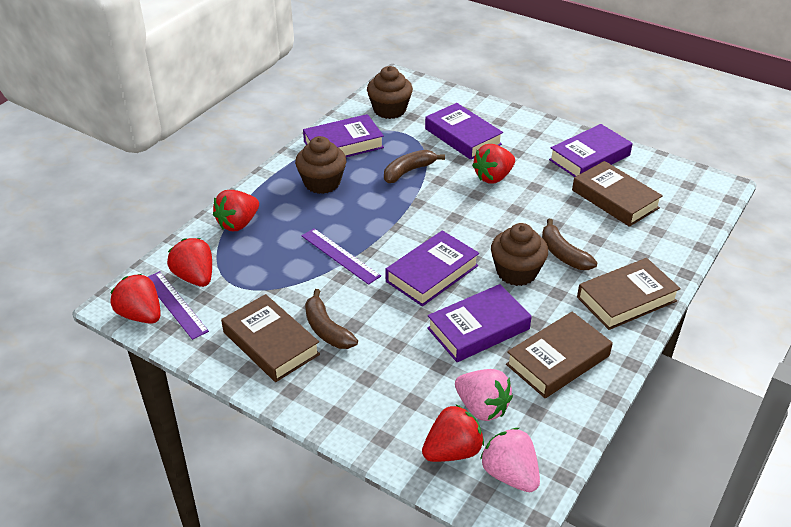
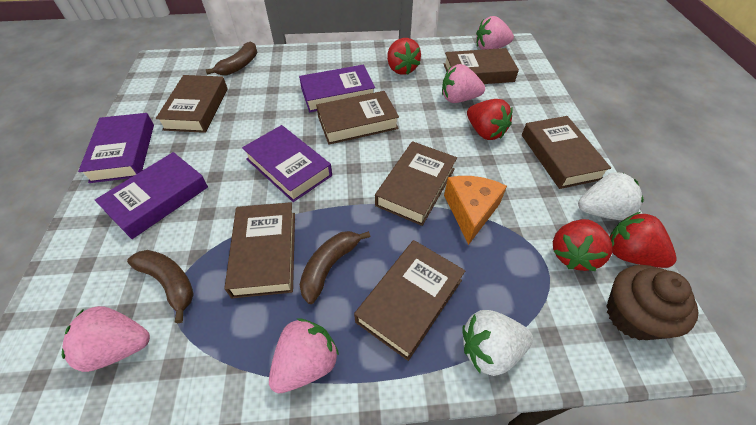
brown book: [221,294,320,382] [506,312,613,398] [572,161,663,227] [577,258,681,330] = 4 -> [156,75,228,133] [225,202,295,298] [316,91,399,145] [354,240,465,361] [375,141,457,226] [444,48,519,84] [522,116,611,189] = 7
brown cupcake: [295,136,346,194] [367,66,413,119] [491,223,548,286] = 3 -> [606,265,698,340] = 1
orange cheese: none = 0 -> [444,176,507,245] = 1
pink strawberry: [455,369,513,421] [480,428,540,492] = 2 -> [62,306,150,372] [269,318,339,393] [442,64,485,103] [476,16,514,50] = 4
purple book: [303,114,384,157] [386,230,479,306] [425,103,503,160] [427,284,532,362] [549,124,633,177] = 5 -> [78,113,154,183] [95,152,208,239] [242,125,332,202] [299,65,375,112] = 4
purple ruler: [148,271,209,340] [302,228,381,285] = 2 -> none = 0
red strawberry: [110,274,161,324] [167,238,212,287] [213,190,259,231] [422,404,484,462] [472,144,515,184] = 5 -> [387,38,421,75] [467,99,513,140] [553,219,612,271] [609,212,677,268] = 4
white strawberry: none = 0 -> [462,310,533,376] [578,172,644,220] = 2

